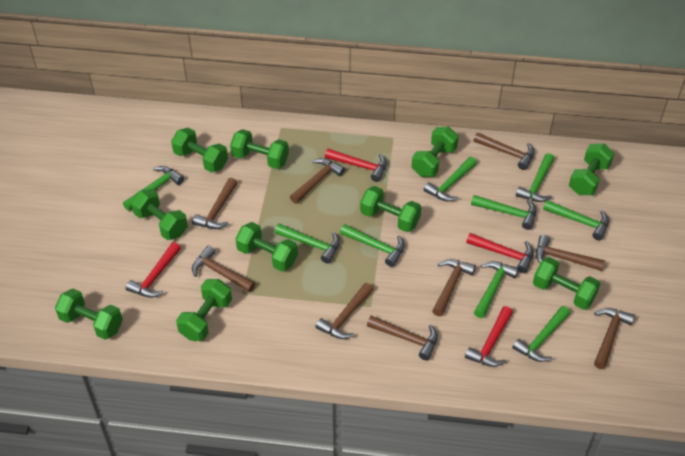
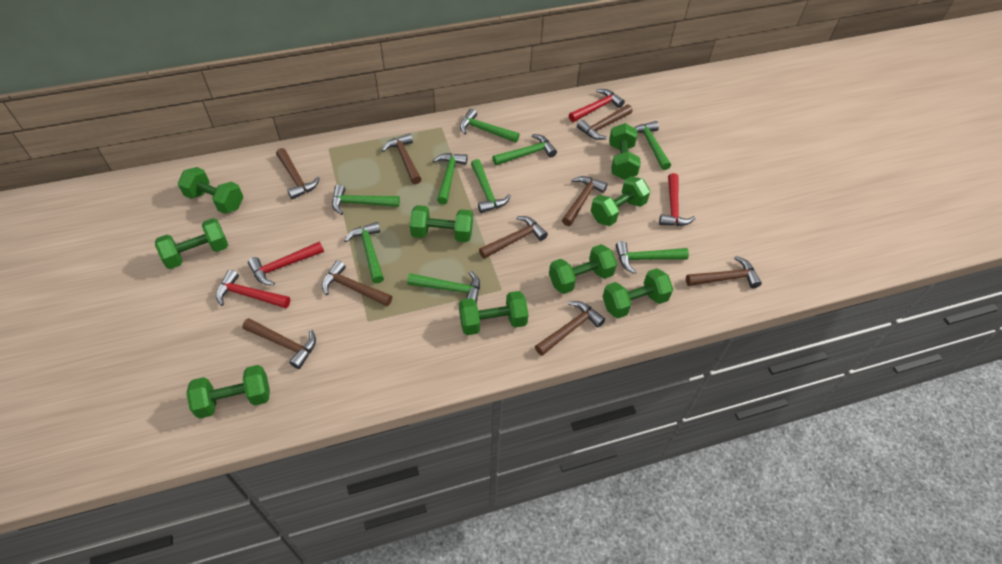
green dumbbell: [55,289,123,340] [131,189,188,240] [171,128,228,173] [176,279,232,341] [230,129,289,169] [235,222,298,271] [360,186,421,232] [412,127,459,177] [533,257,600,310] [569,143,614,195] = 10 -> [155,218,228,269] [178,167,243,214] [186,365,270,419] [410,205,473,242] [459,291,528,335] [549,244,617,294] [591,176,650,226] [603,268,673,318] [609,123,641,180] = 9

